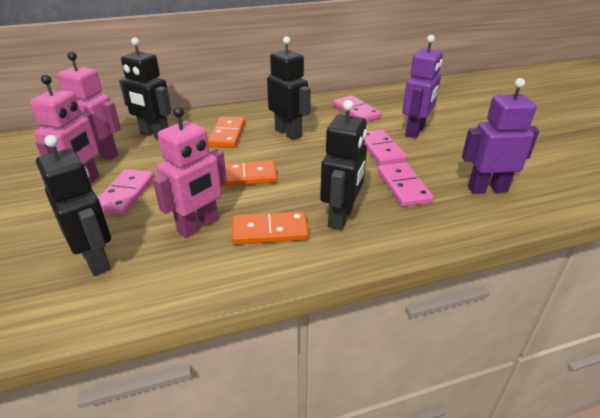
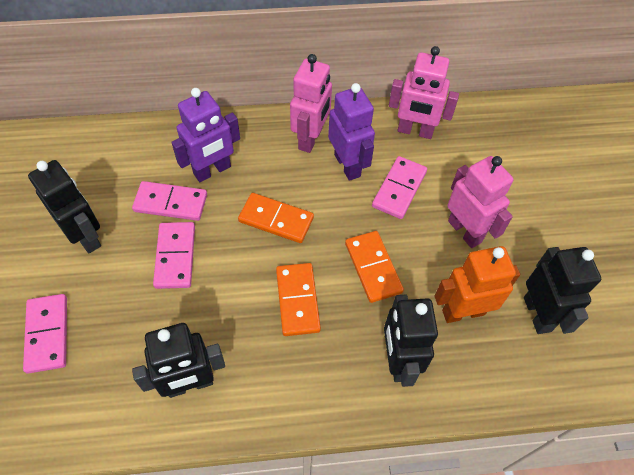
orange robot: none = 0 -> [435,246,520,323] = 1

